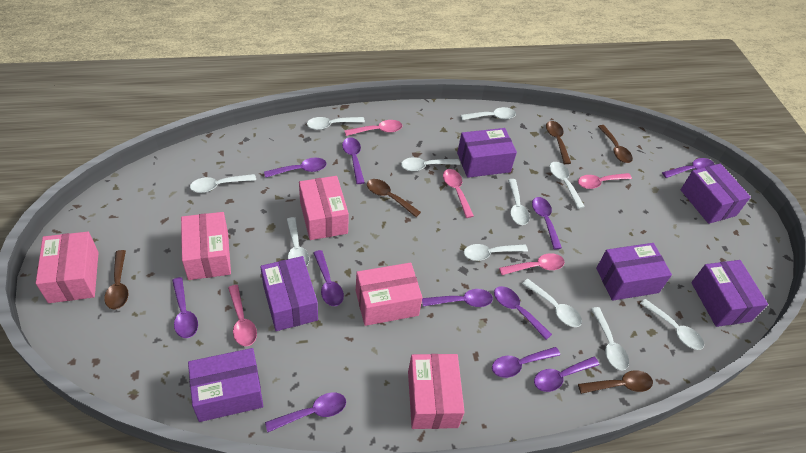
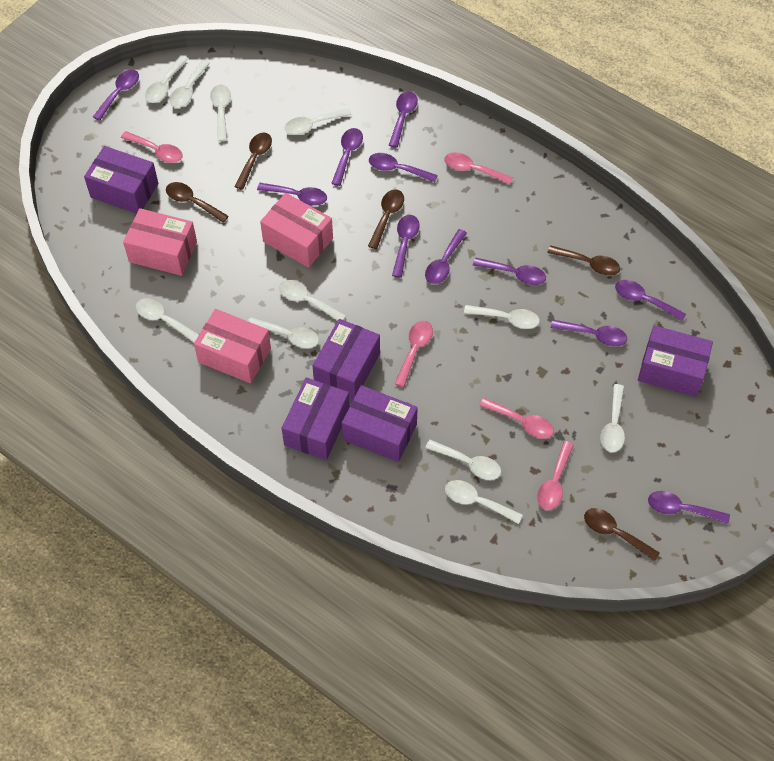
pink box: [36,232,99,303] [181,212,231,280] [299,176,349,240] [356,262,422,326] [408,354,465,429] = 5 -> [123,208,197,276] [194,309,271,383] [260,193,333,267] = 3
purple box: [188,348,263,422] [260,256,318,331] [457,128,517,178] [596,243,672,301] [681,164,751,224] [691,260,768,327] = 6 -> [84,146,158,214] [282,378,350,460] [312,319,380,400] [342,385,418,462] [638,325,713,397] = 5

